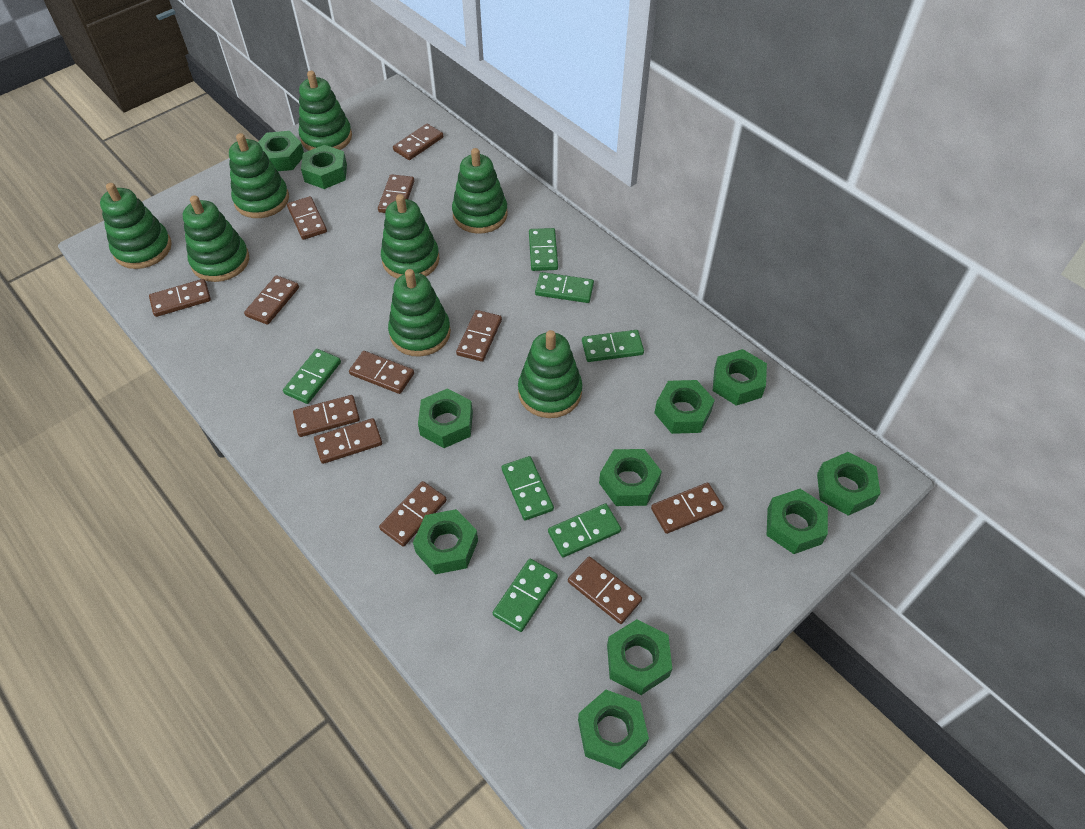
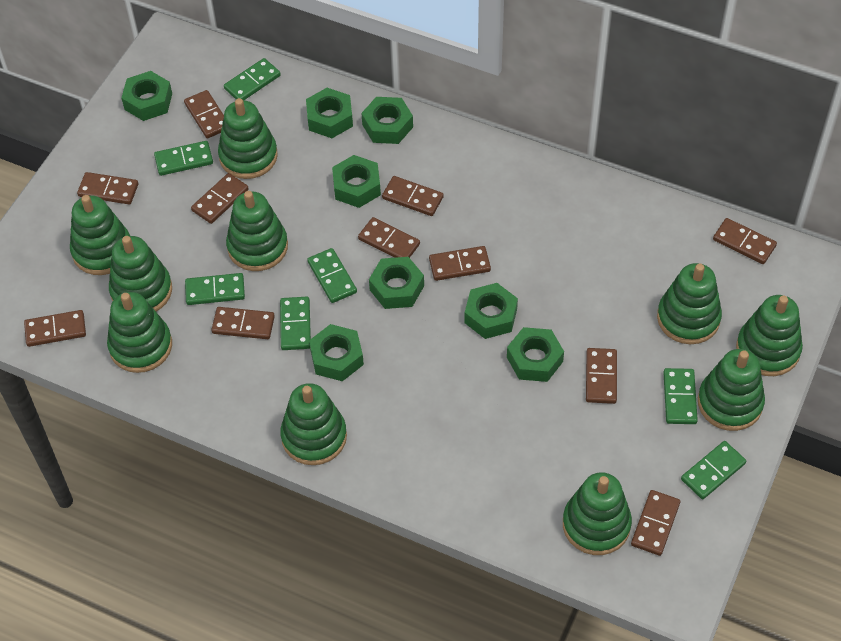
brown domino: [149,279,211,317] [244,275,299,325] [287,196,327,240] [293,395,360,437] [314,418,382,464] [349,351,414,394] [378,174,414,213] [379,481,447,547] [393,124,443,160] [456,310,502,362] [568,556,642,624] [651,482,724,534] = 12 -> [24,310,86,347] [77,172,138,204] [184,90,224,138] [191,173,249,224] [211,307,275,339] [358,217,420,258] [382,176,444,216] [429,246,491,281] [586,348,617,404] [631,490,680,556] [713,218,777,264] = 11
green nut: [258,131,304,171] [301,145,347,189] [413,509,478,574] [418,388,473,448] [578,690,649,770] [599,449,662,506] [607,619,672,695] [654,380,715,434] [713,349,767,406] [766,489,828,554] [817,452,881,516] = 11 -> [122,71,172,121] [306,88,353,138] [309,324,364,381] [332,155,381,208] [361,97,413,144] [369,257,424,309] [464,283,518,339] [507,327,564,382] = 8
green stacking toy: [100,183,172,269] [183,195,249,282] [229,133,289,218] [299,71,352,151] [381,194,439,279] [388,269,451,357] [452,148,508,234] [518,330,582,418] = 8 -> [70,195,130,275] [107,292,172,373] [109,236,172,311] [218,98,278,179] [226,191,288,271] [280,383,347,465] [563,472,632,555] [657,263,722,344] [698,349,765,431] [736,295,803,376] = 10

